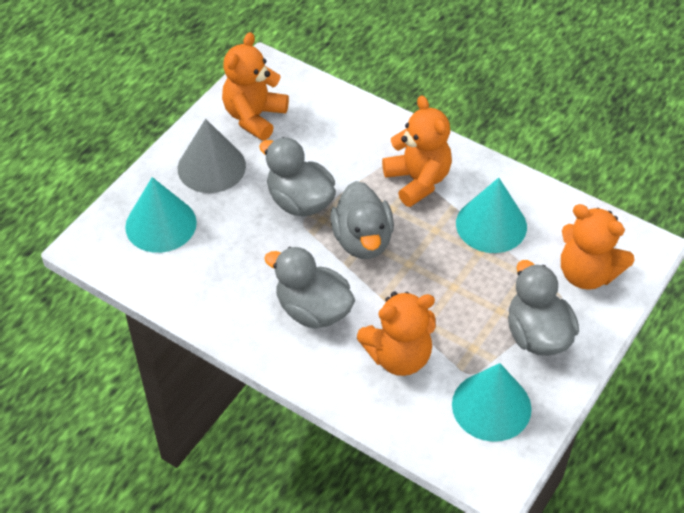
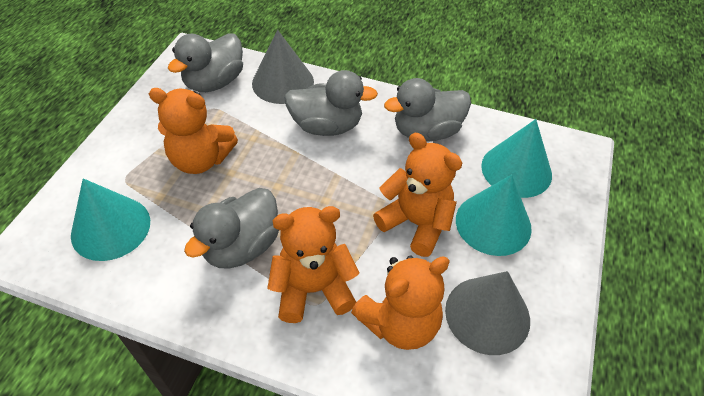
grey cone: [178,119,246,193] = 1 -> [252,30,314,104] [445,271,530,355] = 2

